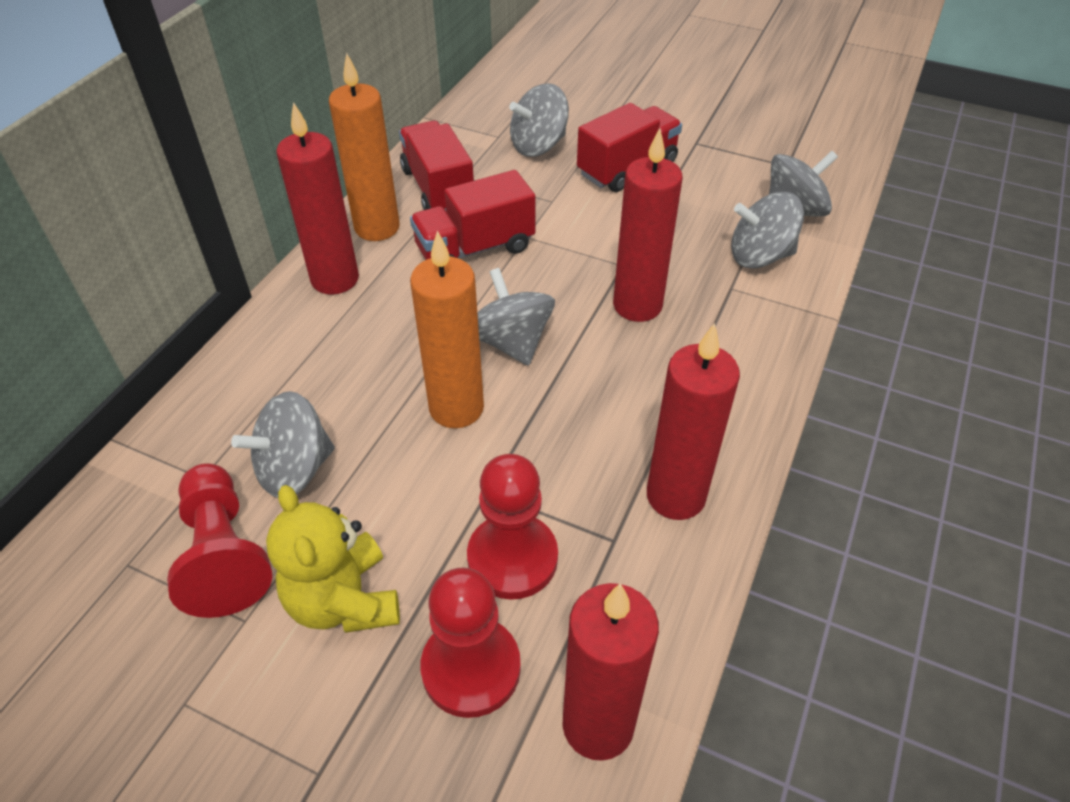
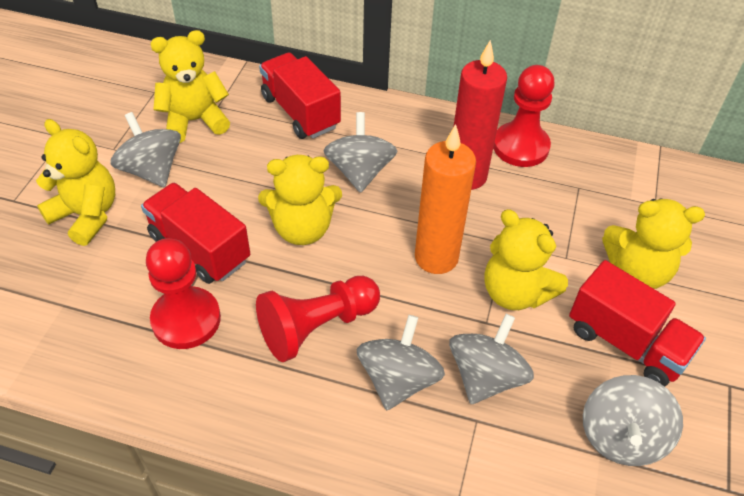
orange candle: [329,53,399,241] [410,231,484,428] = 2 -> [415,124,476,274] = 1
red candle: [276,102,359,294] [562,583,659,761] [613,128,683,322] [647,323,740,520] = 4 -> [454,40,507,190] = 1
yellow teddy bear: [266,485,400,633] = 1 -> [36,119,115,246] [150,30,230,143] [258,155,342,245] [484,209,568,310] [602,198,705,289] = 5

